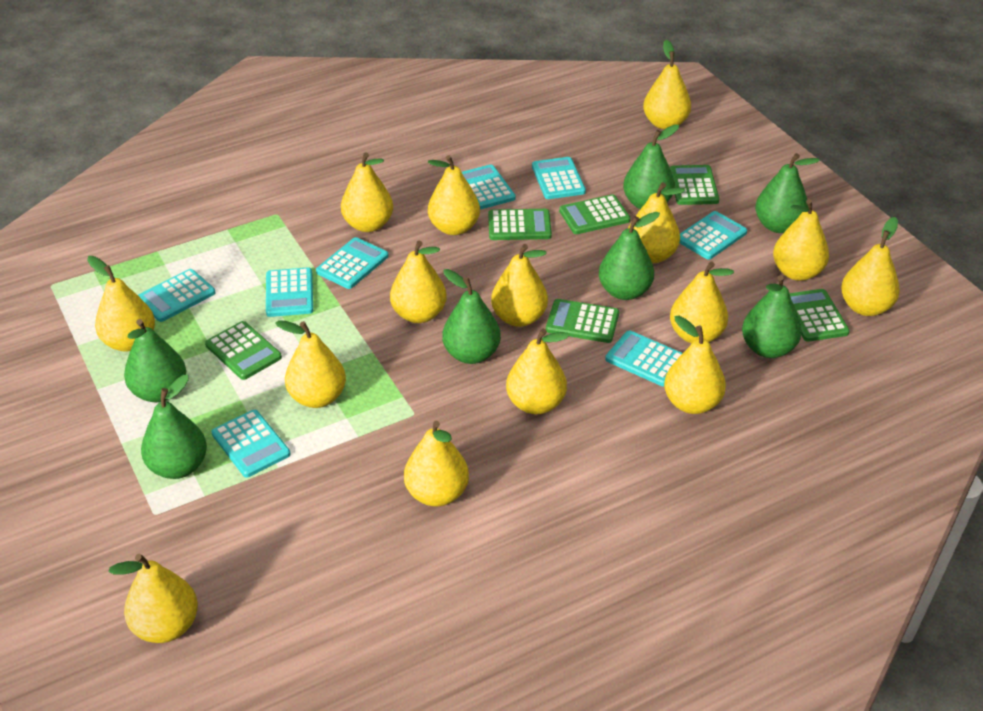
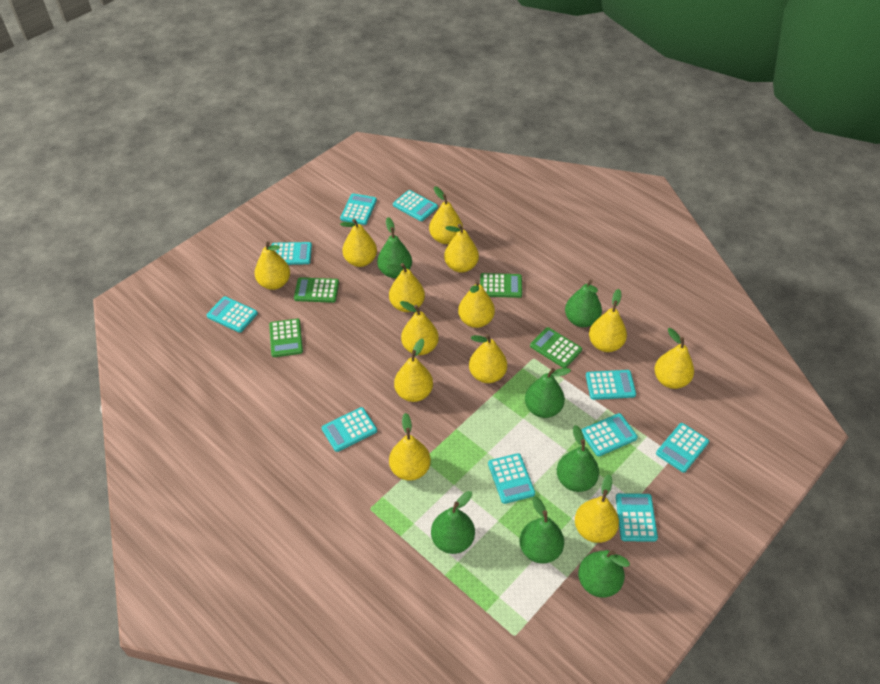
green calculator: [205,321,282,380] [488,209,552,240] [546,299,619,343] [559,194,630,234] [670,165,719,205] [789,289,850,342] = 6 -> [269,319,303,357] [294,277,339,303] [480,273,522,298] [530,327,582,368] = 4
turquoise calculator: [138,269,215,322] [212,410,290,477] [266,267,313,317] [316,237,389,289] [462,164,516,209] [532,157,586,199] [605,330,683,387] [680,211,747,260] = 8 -> [207,296,258,333] [271,242,312,265] [322,407,377,452] [340,193,377,225] [393,190,438,221] [488,453,535,504] [582,413,638,456] [586,370,636,400] [616,493,658,542] [656,423,709,473] = 10
yellow pear: [87,256,155,352] [109,554,198,643] [275,320,346,408] [341,152,393,232] [390,241,447,323] [404,421,469,506] [428,155,480,235] [491,244,548,327] [506,329,570,414] [628,182,685,263] [643,40,691,129] [664,316,726,414] [670,261,734,343] [773,199,829,281] [841,217,900,316] = 15 -> [255,241,290,290] [340,219,377,267] [387,263,425,312] [389,413,431,481] [394,339,433,402] [400,301,439,355] [429,186,463,244] [444,224,479,273] [458,280,495,328] [469,334,507,383] [575,474,619,543] [589,289,627,352] [654,328,694,389] = 13

